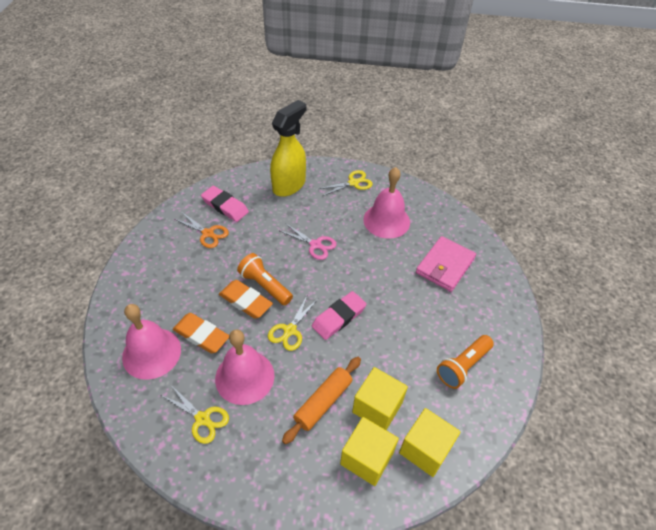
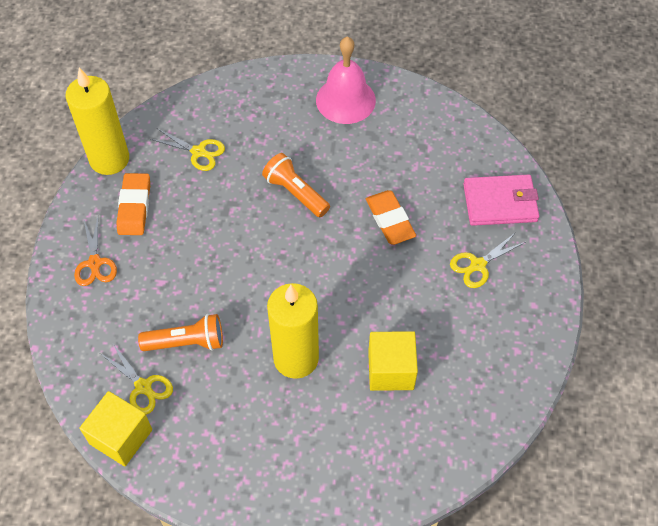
orange rolling pin: [282,357,361,444] = 1 -> none = 0
pink bell: [122,304,181,380] [215,329,274,405] [363,167,410,239] = 3 -> [316,36,376,124] = 1
pink eraser: [201,186,249,222] [312,291,367,340] = 2 -> none = 0
pink scissors: [280,223,337,260] = 1 -> none = 0
yellow candle: none = 0 -> [66,68,129,175] [267,283,319,379] = 2
yellow cube: [340,417,399,486] [352,367,408,430] [399,408,461,477] = 3 -> [80,391,152,466] [368,331,418,391] = 2
yellow spray bottle: [270,100,306,197] = 1 -> none = 0

